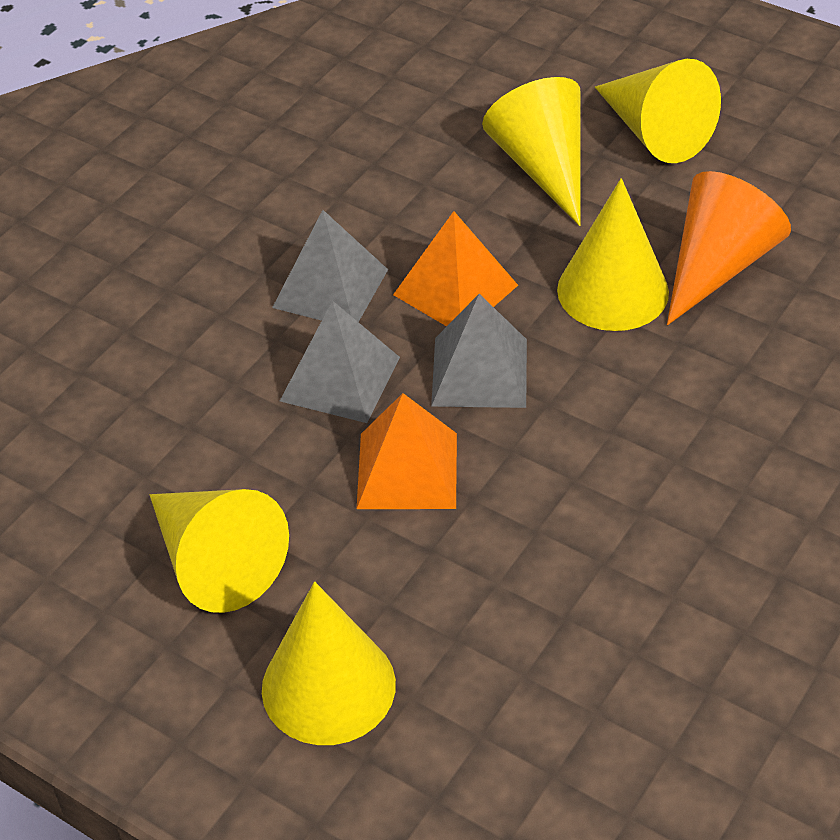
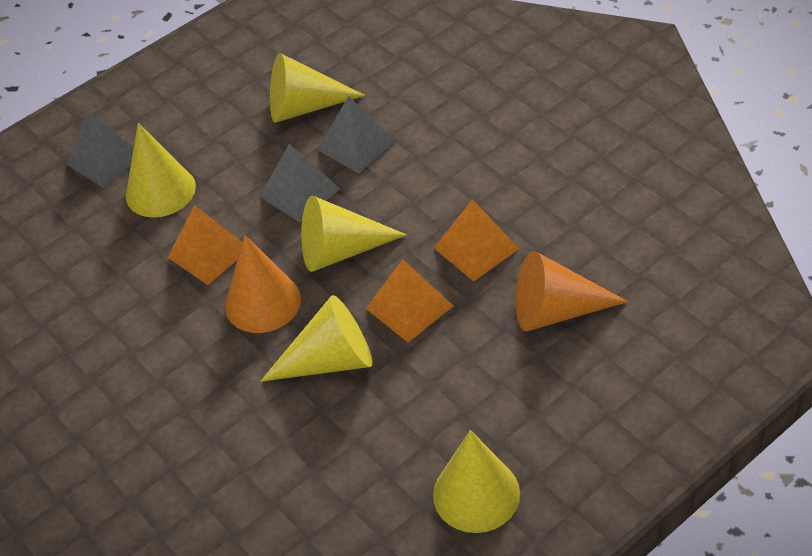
orange cone: [667,171,791,325] = 1 -> [225,235,301,333] [516,251,628,331] = 2
orange pyramid: [357,393,457,509] [393,211,518,326] = 2 -> [167,205,242,285] [366,259,453,342] [434,199,519,281] = 3

